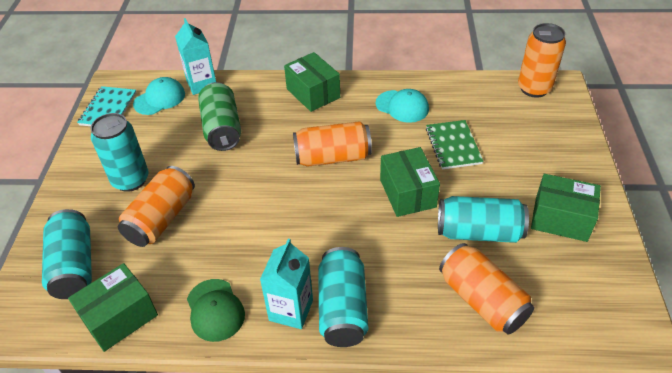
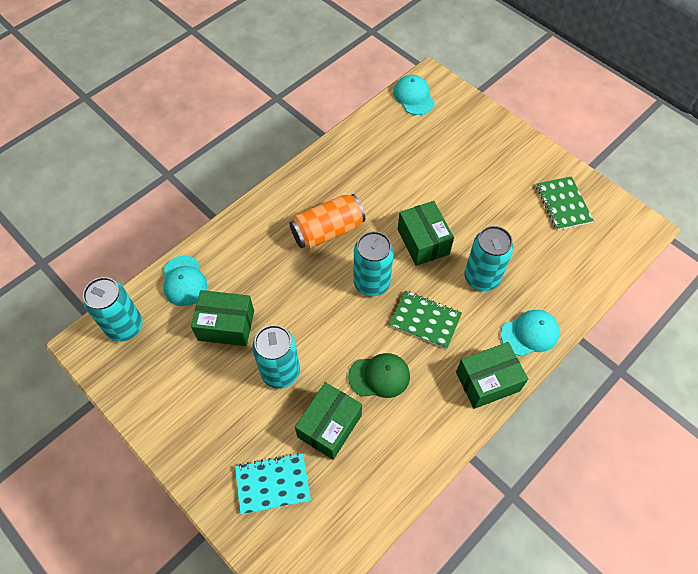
green can: [198,82,241,151] = 1 -> none = 0
green notebook: [426,120,484,169] = 1 -> [389,290,462,349] [536,176,594,230] = 2
orange can: [118,166,195,247] [293,121,372,167] [439,243,534,335] [518,23,566,98] = 4 -> [290,194,365,249] = 1
turquoise cap: [133,77,185,115] [376,89,429,123] = 2 -> [163,255,207,306] [393,75,435,115] [501,310,560,356] = 3
turquoise carton: [175,18,216,95] [260,239,313,329] = 2 -> none = 0

